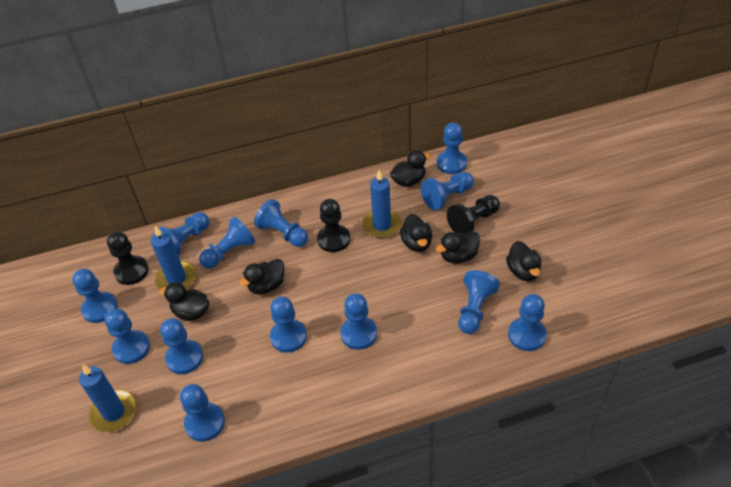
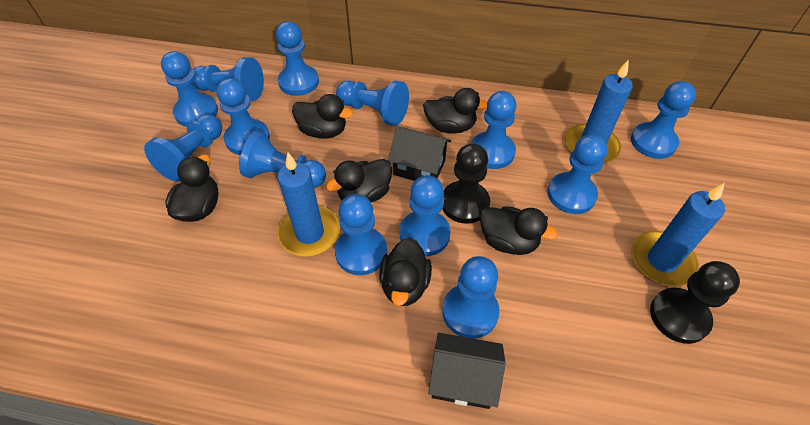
black house: none = 0 -> [388,126,451,181] [428,333,506,409] = 2
black pawn: [107,231,149,285] [317,199,350,252] [447,195,500,234] = 3 -> [443,143,490,224] [650,261,740,344] = 2

